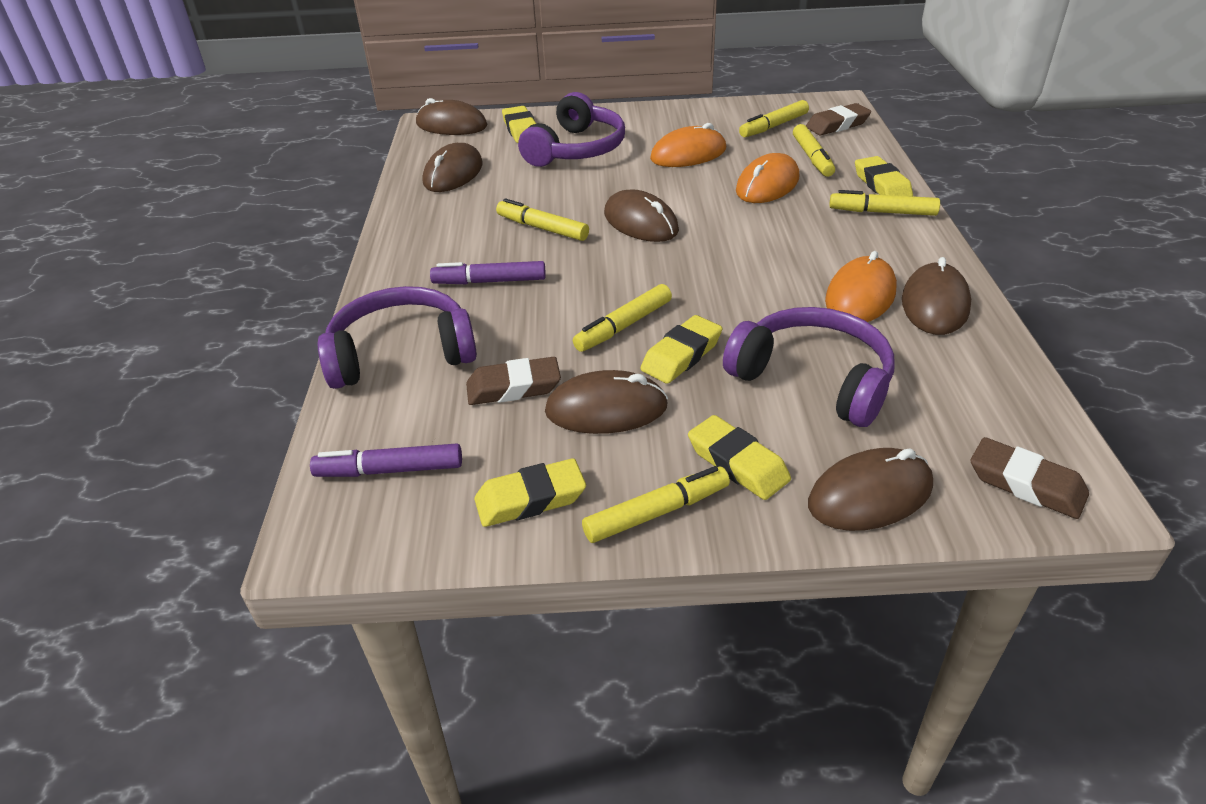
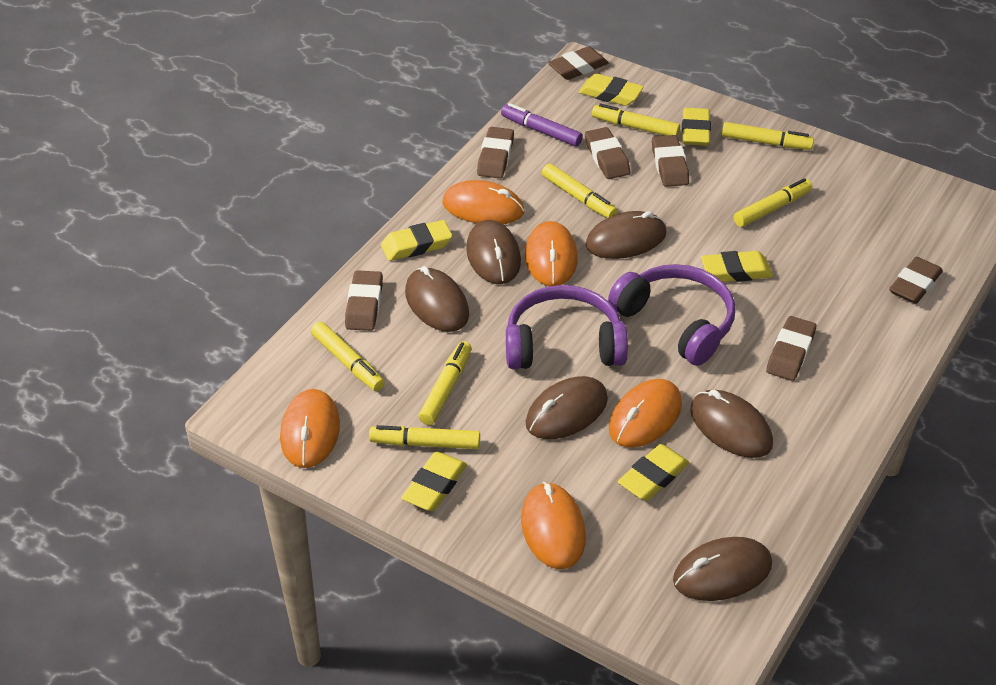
brown eraser: [466,357,561,405] [806,103,871,135] [971,437,1089,519] = 3 -> [345,270,383,331] [477,127,514,178] [548,46,609,80] [585,127,631,179] [652,135,689,187] [766,316,816,381] [889,257,943,304] = 7
orange mouse: [650,123,726,167] [736,153,799,203] [825,251,897,322] = 3 -> [280,389,340,468] [442,180,524,224] [521,482,586,569] [525,221,578,286] [609,379,682,448] = 5
purple headphones: [318,286,477,389] [518,92,625,167] [723,307,894,427] = 3 -> [506,285,628,369] [608,264,735,366] = 2
purple marker: [310,443,462,477] [430,261,546,284] = 2 -> [501,103,583,147] = 1
yellow eraser: [474,458,586,527] [502,106,536,143] [640,315,722,384] [688,415,791,500] [855,156,913,196] = 5 -> [381,220,452,261] [401,452,467,511] [579,73,644,106] [618,444,689,501] [682,108,711,146] [701,251,773,282] = 6
yellow marker: [496,198,589,241] [573,284,672,352] [582,466,730,543] [739,100,809,137] [793,124,835,177] [829,190,940,216] = 6 -> [311,322,385,391] [369,425,480,449] [418,341,472,425] [542,164,617,218] [592,103,680,137] [722,122,814,150] [734,178,812,227] = 7

